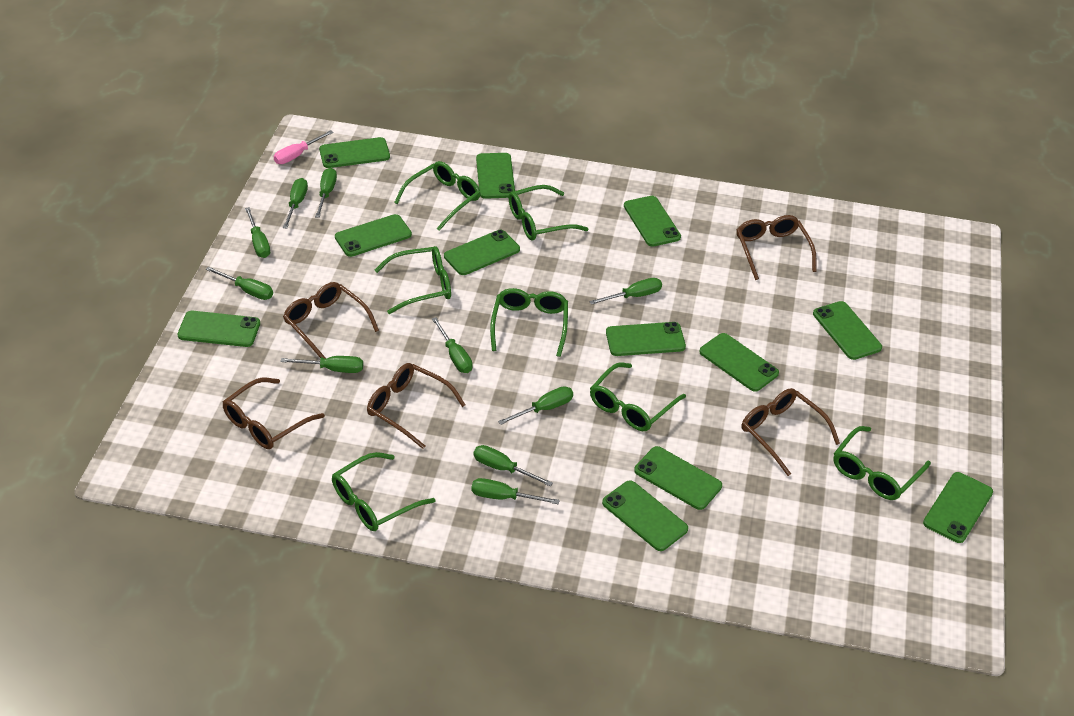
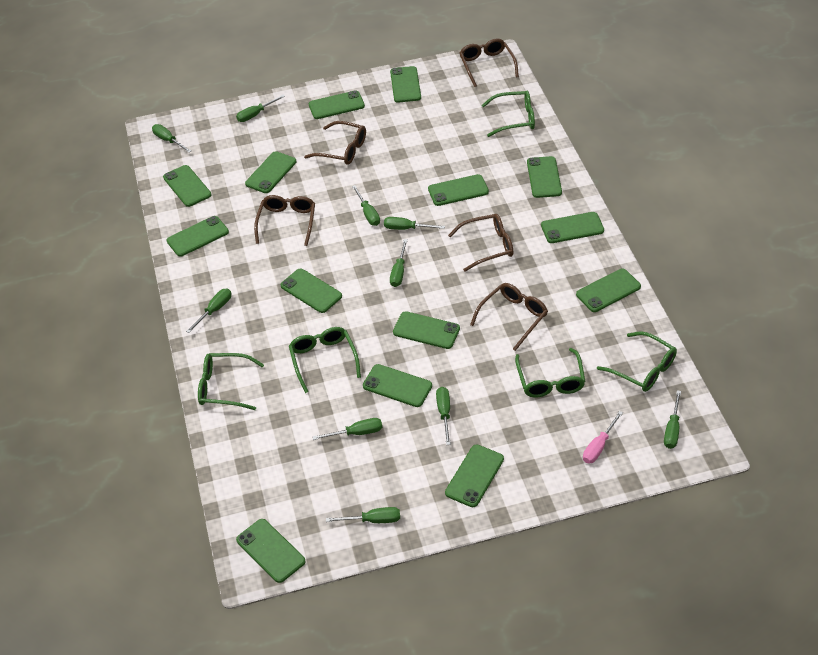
green glasses: [332,452,436,531] [375,246,451,314] [394,161,480,231] [490,288,568,357] [509,185,588,240] [590,363,686,431] [833,426,931,500] = 7 -> [198,353,264,410] [289,327,361,393] [482,91,535,137] [515,348,585,398] [597,331,677,392] = 5
green phone: [177,311,260,347] [319,137,390,168] [335,214,412,257] [444,230,520,275] [476,153,515,199] [602,480,688,551] [606,322,686,356] [624,196,681,247] [634,446,722,510] [699,333,779,392] [813,301,882,360] [923,472,993,543] = 12 -> [163,165,211,207] [167,216,229,257] [236,519,305,583] [245,151,296,193] [281,269,342,313] [309,90,365,119] [363,364,432,407] [390,66,421,103] [393,311,460,349] [428,174,489,206] [445,445,504,507] [527,156,562,198] [541,212,604,243] [576,269,641,312] = 14

